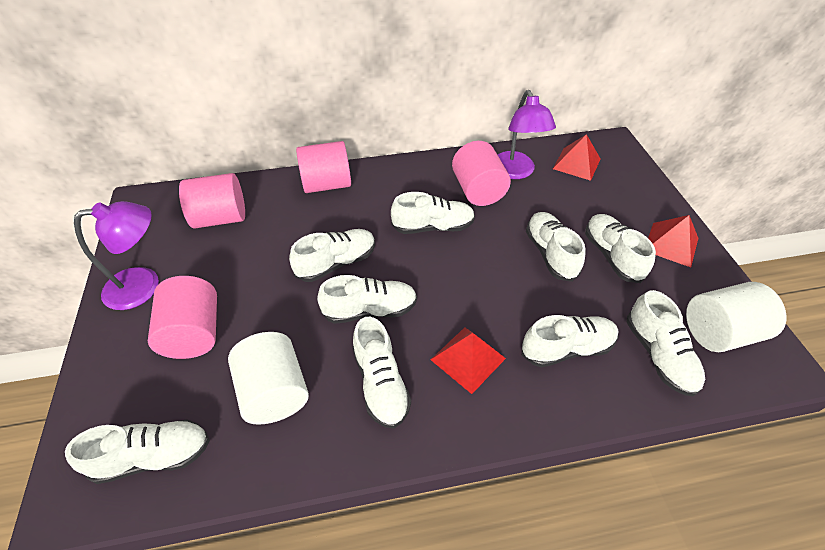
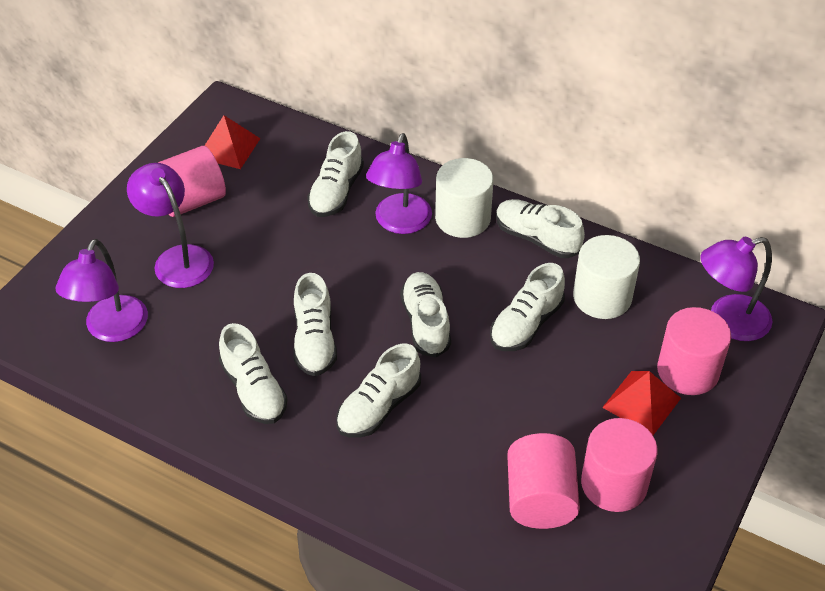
purple lamp: [74,201,159,310] [497,90,556,179] = 2 -> [55,239,148,342] [127,163,214,288] [366,133,432,234] [700,237,773,341] = 4
red pyramid: [431,327,506,394] [553,134,600,181] [648,215,698,267] = 3 -> [205,115,261,169] [602,371,681,435] = 2
white shoe: [65,419,210,484] [289,229,375,282] [317,275,417,324] [352,317,411,428] [391,192,475,234] [522,315,619,367] [526,212,585,282] [585,214,656,283] [627,290,705,397] = 9 -> [219,323,287,424] [293,273,337,376] [307,131,364,217] [336,344,421,438] [400,272,451,358] [490,263,565,351] [496,199,585,258] = 7

